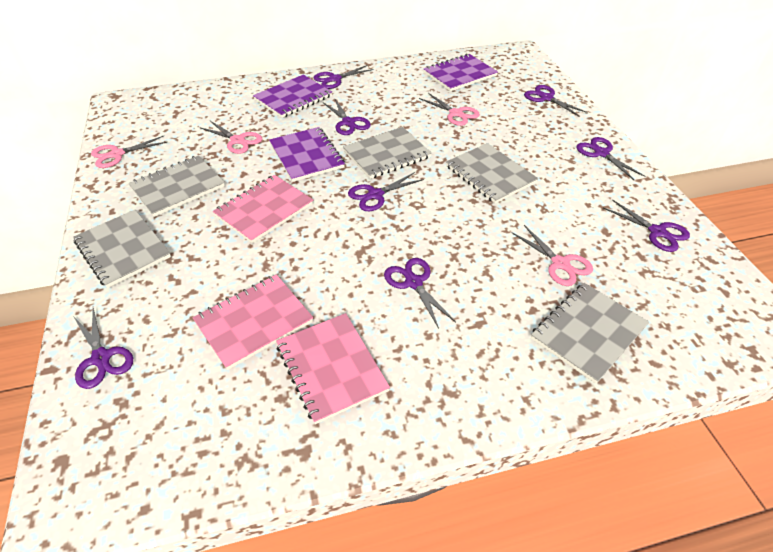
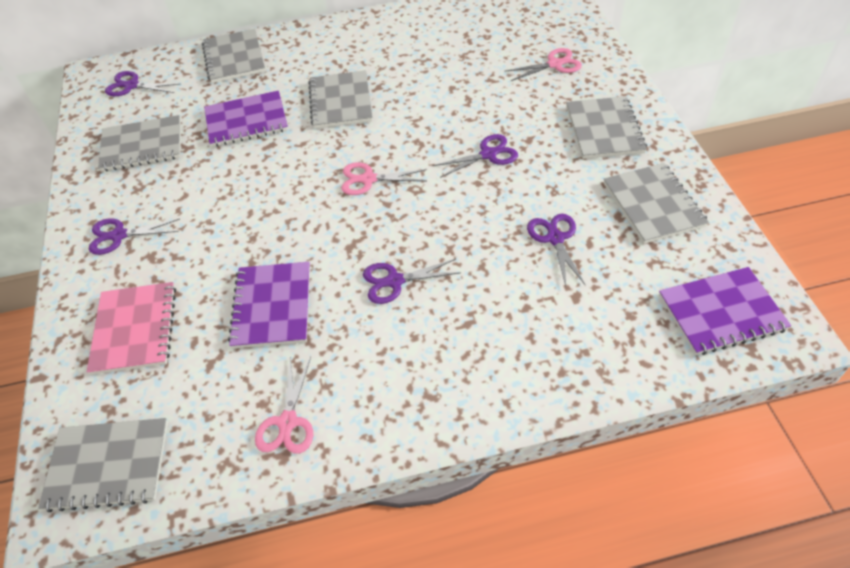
grey notebook: [73,210,171,288] [129,155,225,217] [343,127,432,179] [446,143,538,203] [531,283,649,384] = 5 -> [38,418,168,512] [98,115,181,172] [202,29,265,83] [308,70,373,129] [566,96,647,159] [604,163,709,244] = 6
pink notebook: [193,274,313,370] [213,175,313,243] [276,313,390,424] = 3 -> [87,282,176,375] = 1
pink scissors: [91,136,167,168] [199,121,262,154] [419,93,480,126] [512,225,593,286] = 4 -> [255,357,313,454] [342,162,427,195] [506,48,582,81] = 3
purple scissors: [73,308,133,389] [314,65,374,89] [324,99,371,135] [348,172,424,211] [384,258,456,329] [524,85,587,117] [576,137,645,181] [603,199,690,252] = 8 -> [89,218,180,255] [105,71,180,96] [363,259,461,304] [433,134,518,178] [527,214,586,286] = 5

